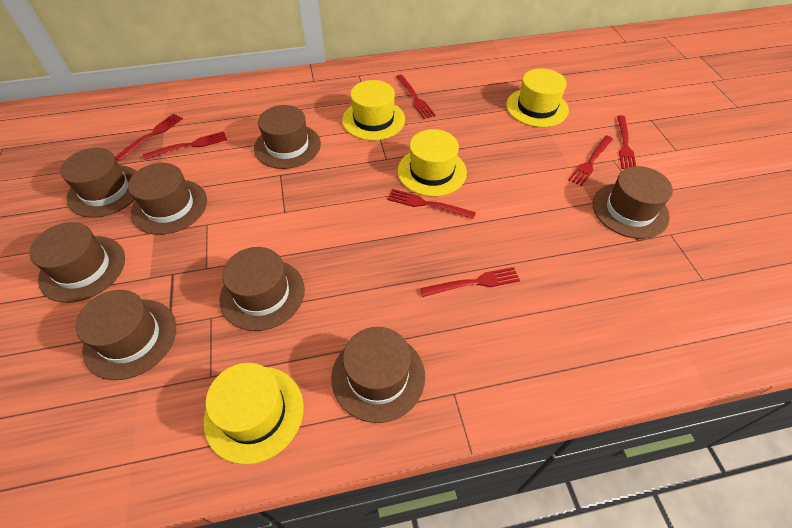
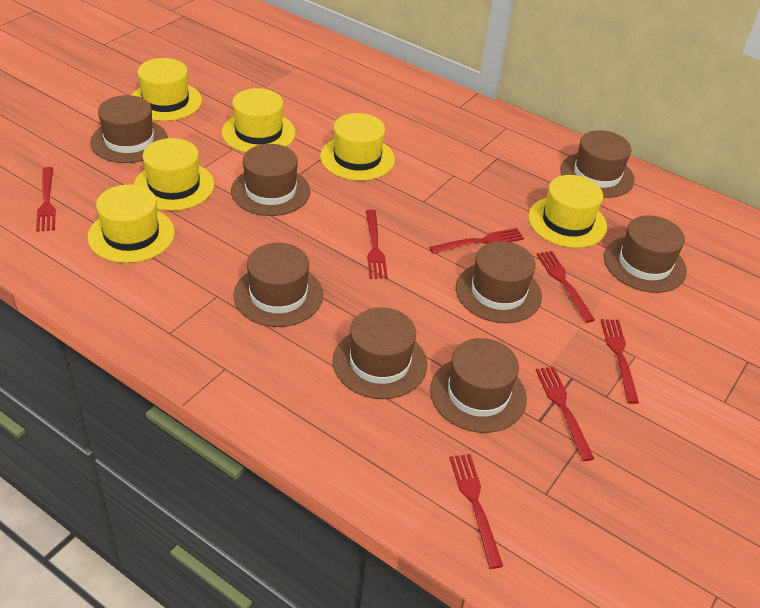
yellow hat: [204,363,304,465] [342,80,405,140] [398,129,467,197] [506,68,569,127] = 4 -> [88,184,175,263] [132,58,202,121] [134,138,214,211] [222,88,295,153] [320,113,395,181] [528,175,607,248] = 6

